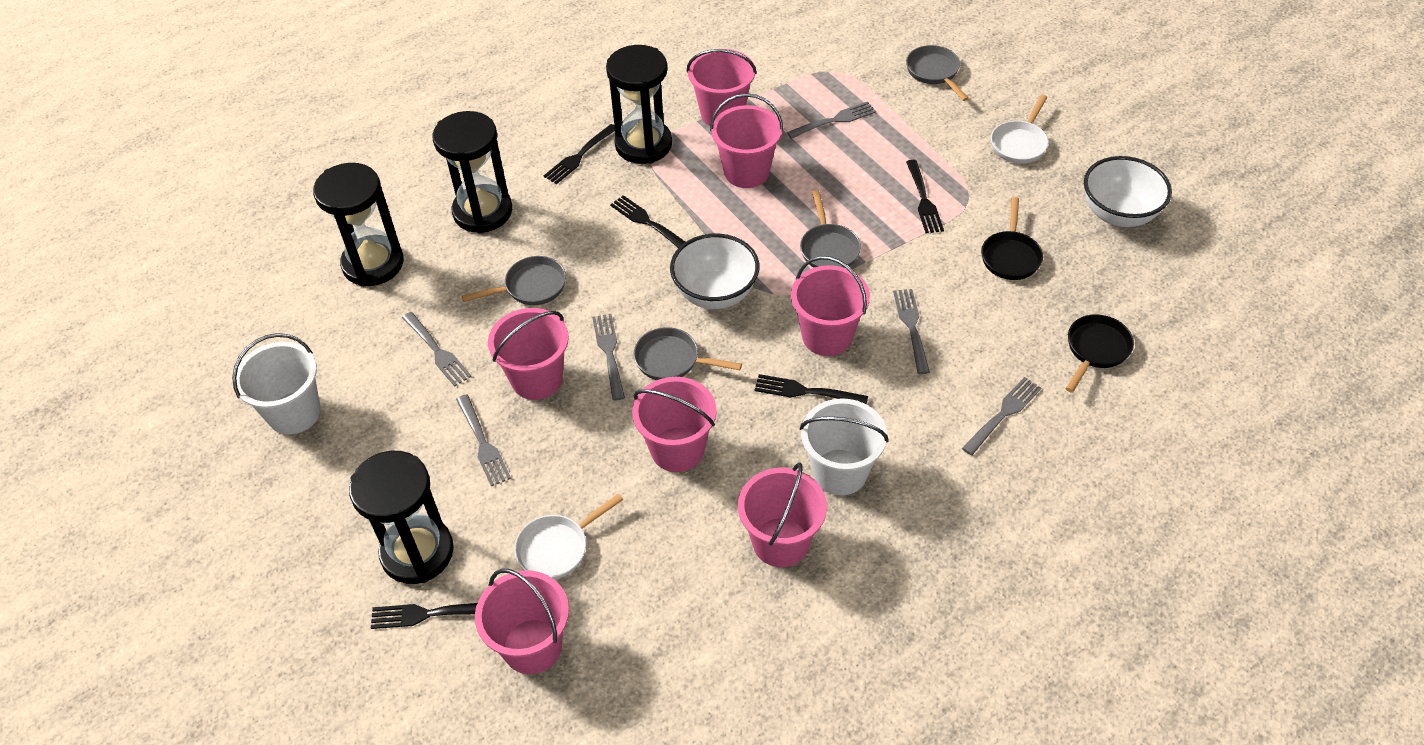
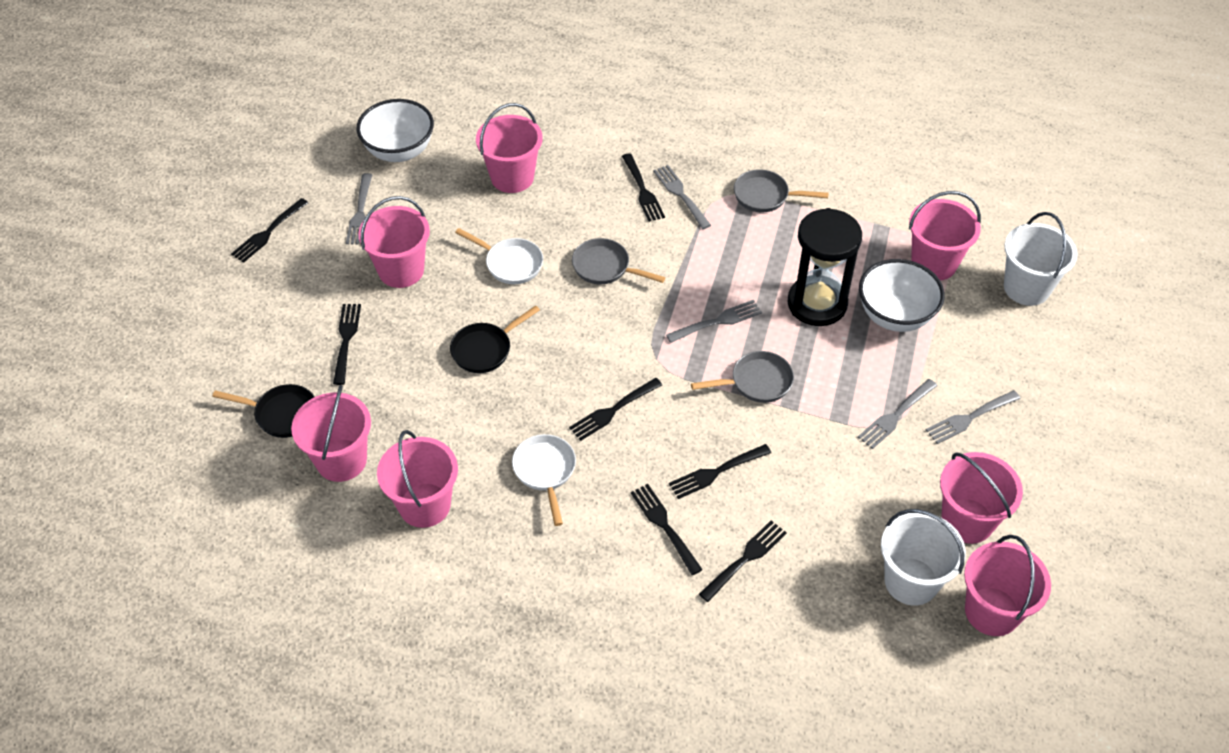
black fork: [371,603,477,629] [544,124,615,184] [610,195,685,248] [755,374,868,405] [906,160,944,234] = 5 -> [231,198,308,263] [333,304,361,385] [569,378,662,441] [622,153,665,222] [631,484,703,575] [669,444,771,499] [699,520,787,602] = 7
black hourglass: [313,163,404,287] [349,451,454,584] [432,111,512,234] [606,45,672,164] = 4 -> [787,208,862,326] = 1
grey fork: [402,312,472,387] [456,394,511,487] [592,314,625,400] [787,101,876,139] [893,289,930,374] [962,377,1041,456] = 6 -> [346,173,372,245] [653,165,711,229] [666,300,762,343] [858,379,937,449] [926,390,1021,444] = 5
grey pan: [462,256,566,305] [634,327,742,380] [800,190,861,268] [906,45,969,101] = 4 -> [572,238,665,284] [691,351,794,403] [734,169,829,213] = 3

